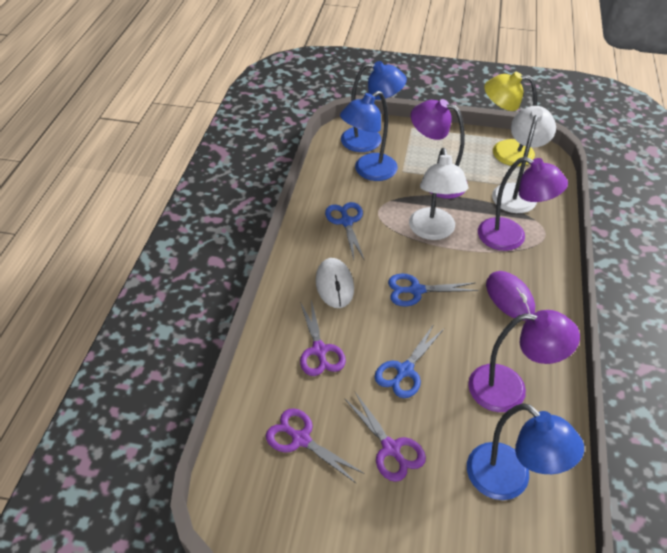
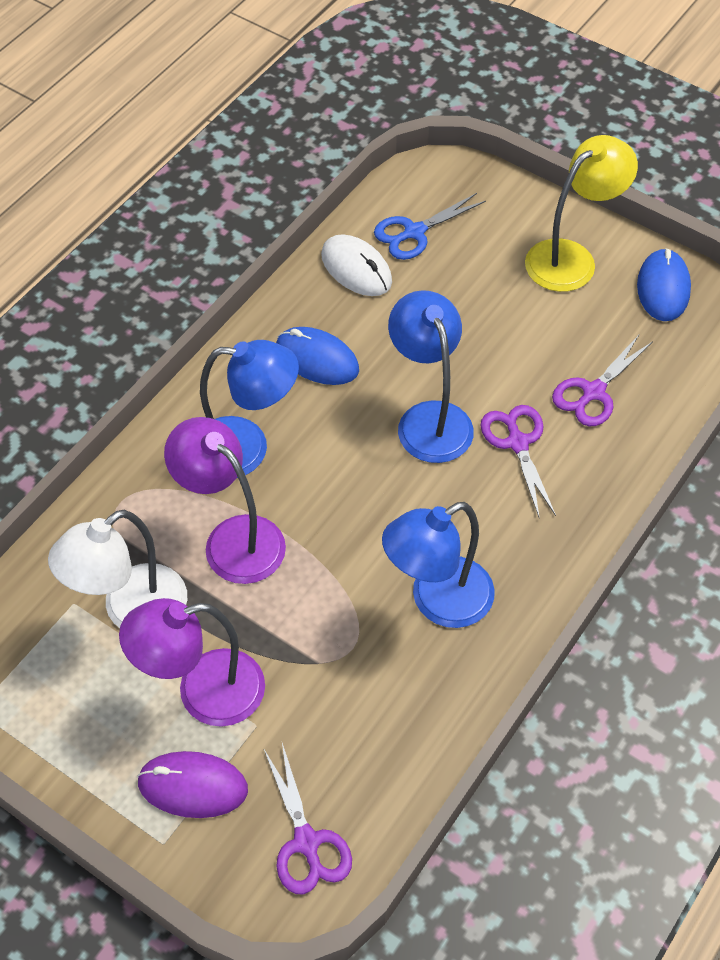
blue mouse: none = 0 -> [276,327,359,385] [637,248,691,321] = 2
blue scissors: [325,202,365,261] [375,324,444,398] [388,274,478,307] = 3 -> [374,193,486,260] = 1
purple lamp: [411,99,468,199] [468,310,580,412] [478,157,568,251] = 3 -> [119,598,265,727] [164,417,286,584] = 2
white lamp: [409,148,469,240] [492,106,556,213] = 2 -> [48,510,187,628] = 1

